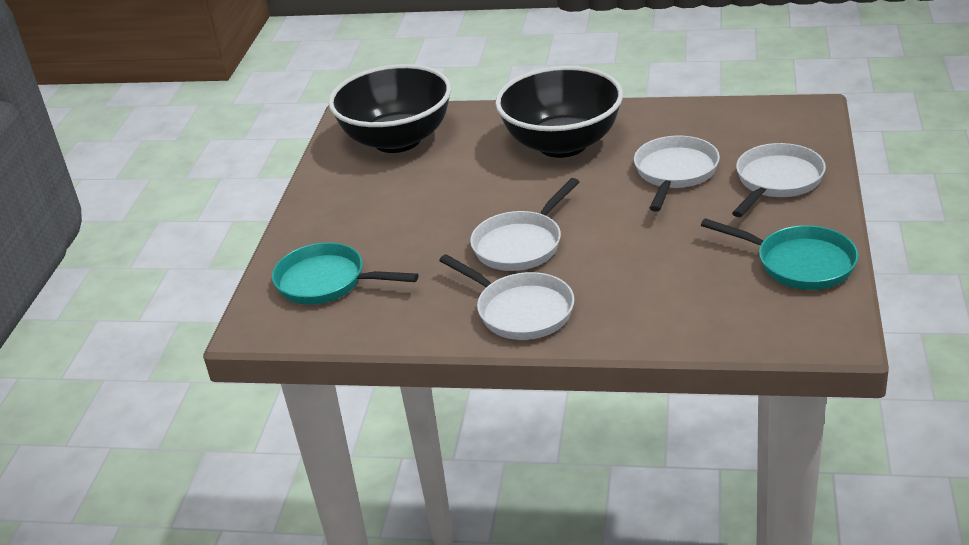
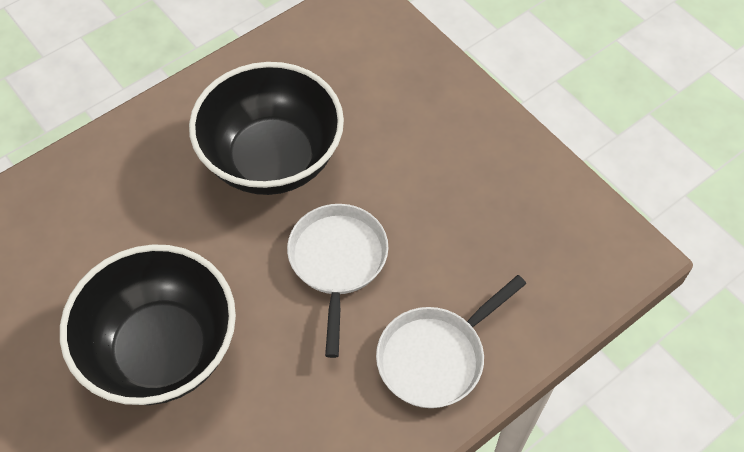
turquoise pan: [272,242,418,305] [701,218,859,290] = 2 -> none = 0
white pan: [439,254,575,340] [470,178,579,271] [634,135,720,212] [732,143,826,217] = 4 -> [287,204,388,358] [376,275,526,408] = 2

